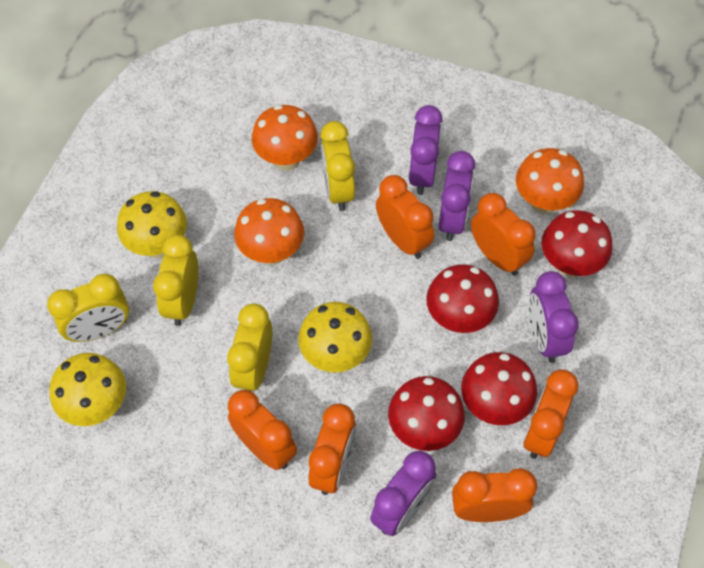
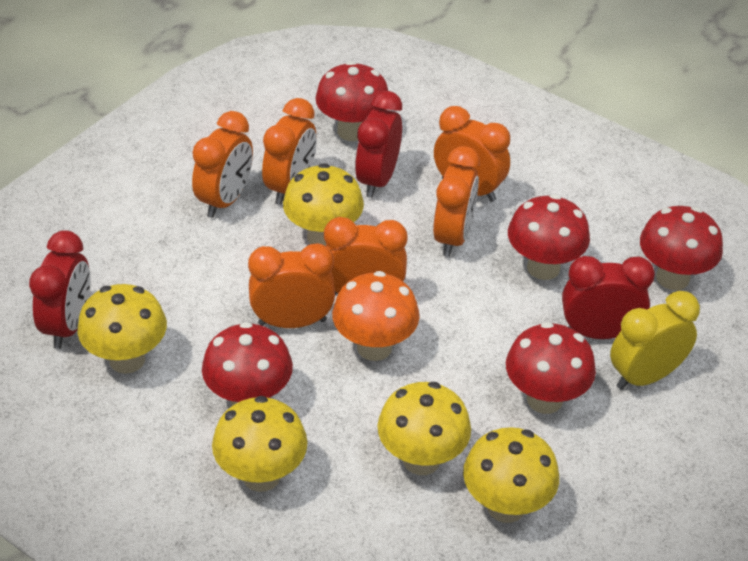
orange mushroom: [234,198,304,265] [252,105,318,171] [516,148,584,215] = 3 -> [332,271,420,361] = 1
purple clock: [370,451,436,536] [408,105,443,195] [439,151,475,241] [528,271,579,363] = 4 -> none = 0
red clock: none = 0 -> [29,230,90,349] [355,91,402,198] [562,256,655,339] = 3
red mushroom: [388,376,465,451] [426,264,499,333] [461,352,537,425] [542,210,612,277] = 4 -> [202,322,293,406] [315,61,388,141] [506,322,596,414] [508,194,590,280] [640,206,723,290] = 5
yellow clock: [47,274,129,342] [153,234,198,326] [227,303,272,391] [321,121,355,211] = 4 -> [610,291,700,390] = 1
yellow mushroom: [49,353,126,426] [117,191,187,258] [298,302,372,372] = 3 -> [77,284,167,374] [212,396,307,492] [283,163,364,246] [377,382,471,475] [463,427,559,523] = 5

